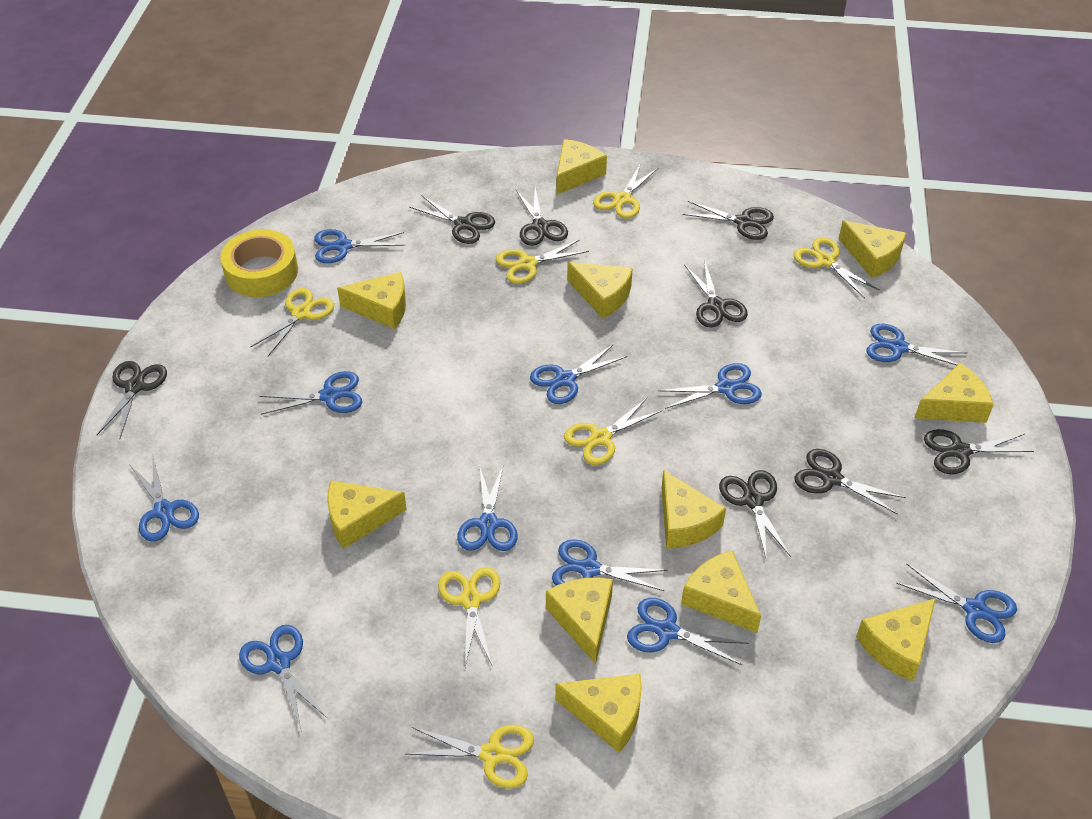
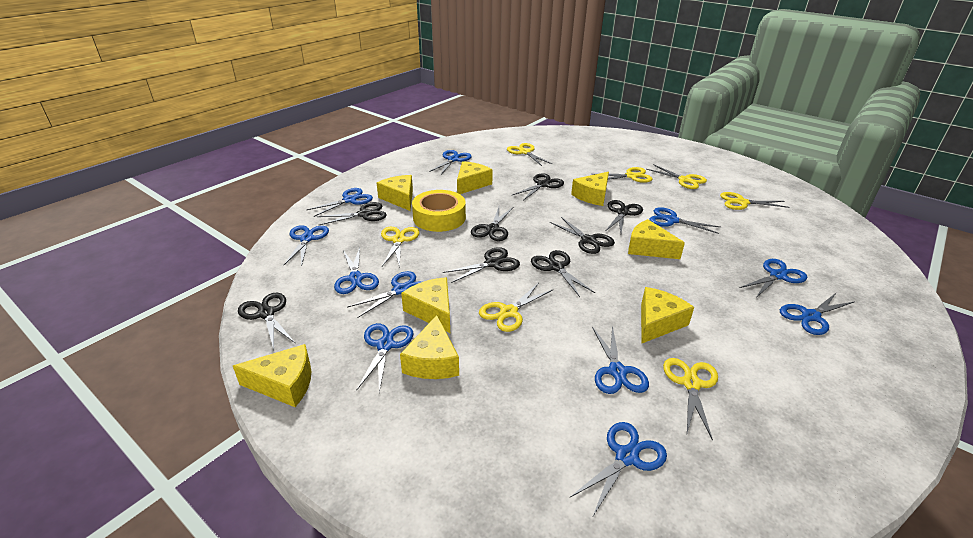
yellow cheese: [327,481,407,549] [337,272,406,329] [546,578,613,664] [555,674,642,753] [557,139,607,194] [567,262,633,319] [662,470,726,549] [681,551,761,633] [839,220,906,278] [856,598,936,682] [915,363,994,423] = 11 -> [233,344,311,407] [377,175,413,211] [400,315,459,379] [401,277,450,333] [457,161,493,194] [571,172,609,206] [628,219,685,259] [641,287,694,343] = 8

